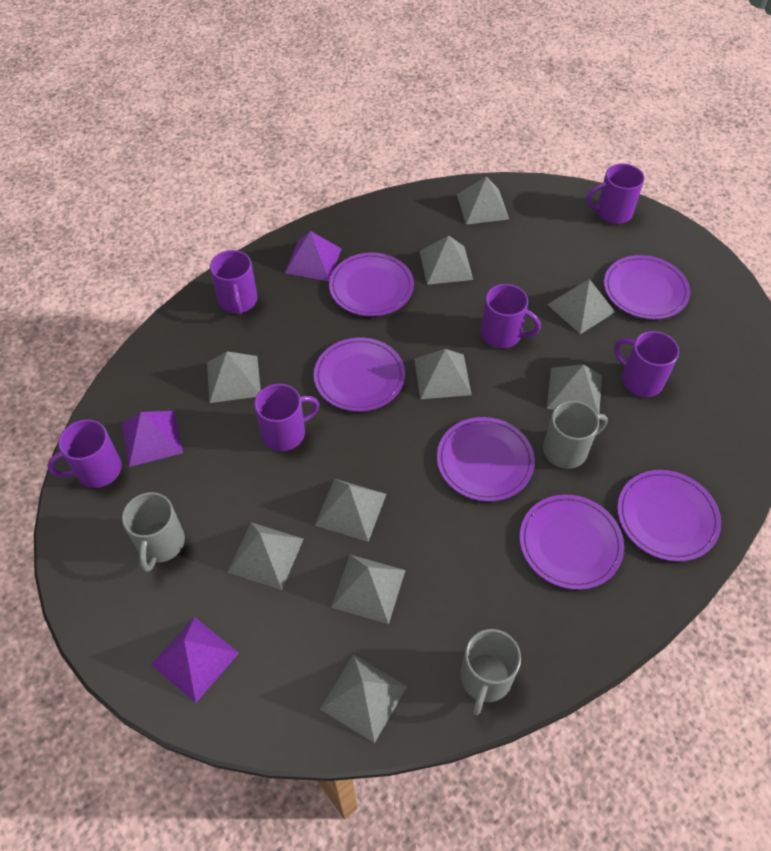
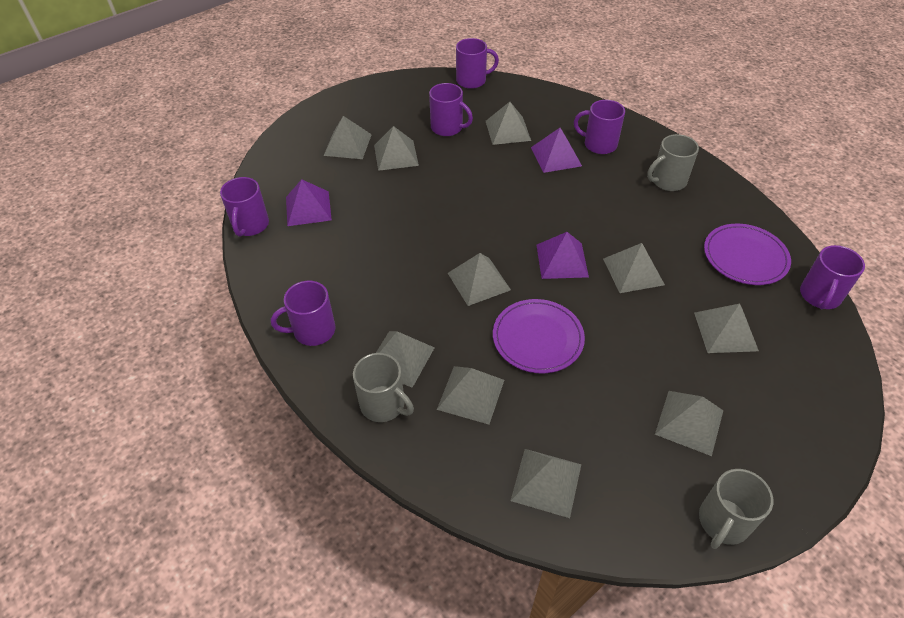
purple plate: [314,337,405,412] [329,252,414,317] [437,417,535,502] [520,495,624,590] [604,255,690,319] [617,470,721,562] = 6 -> [493,299,585,373] [704,224,791,285] = 2

